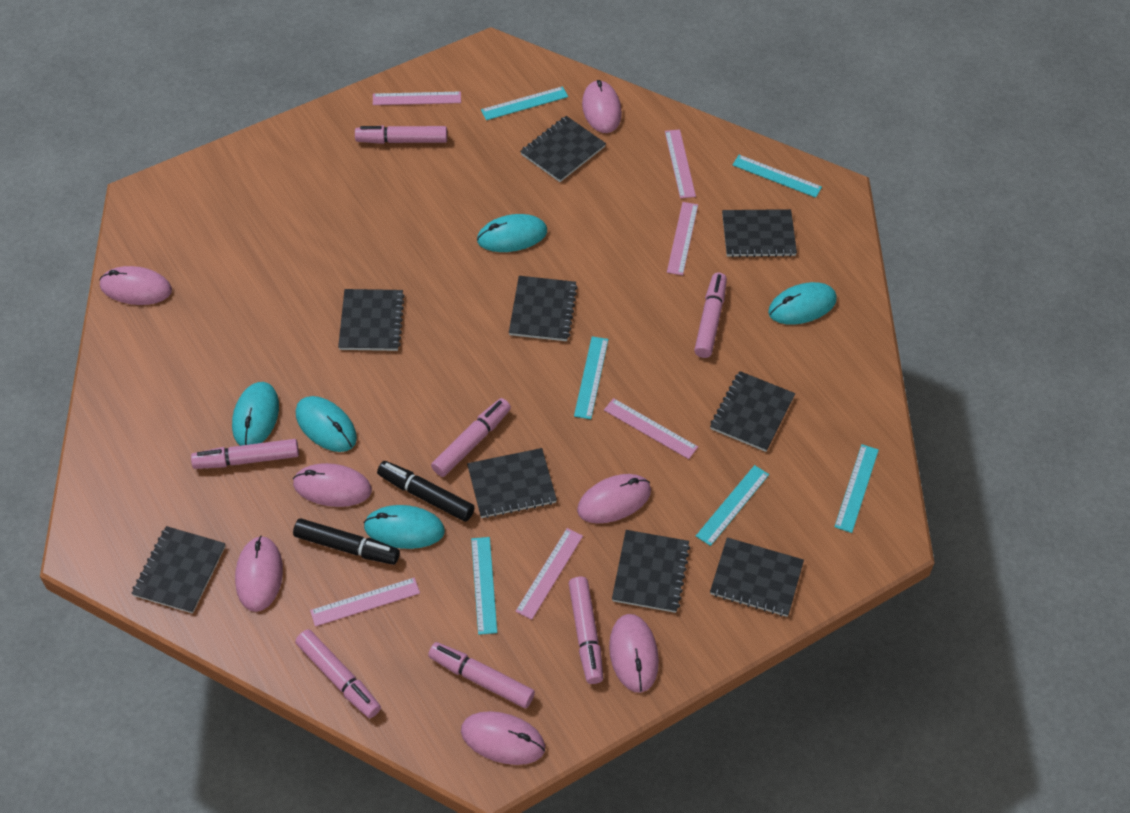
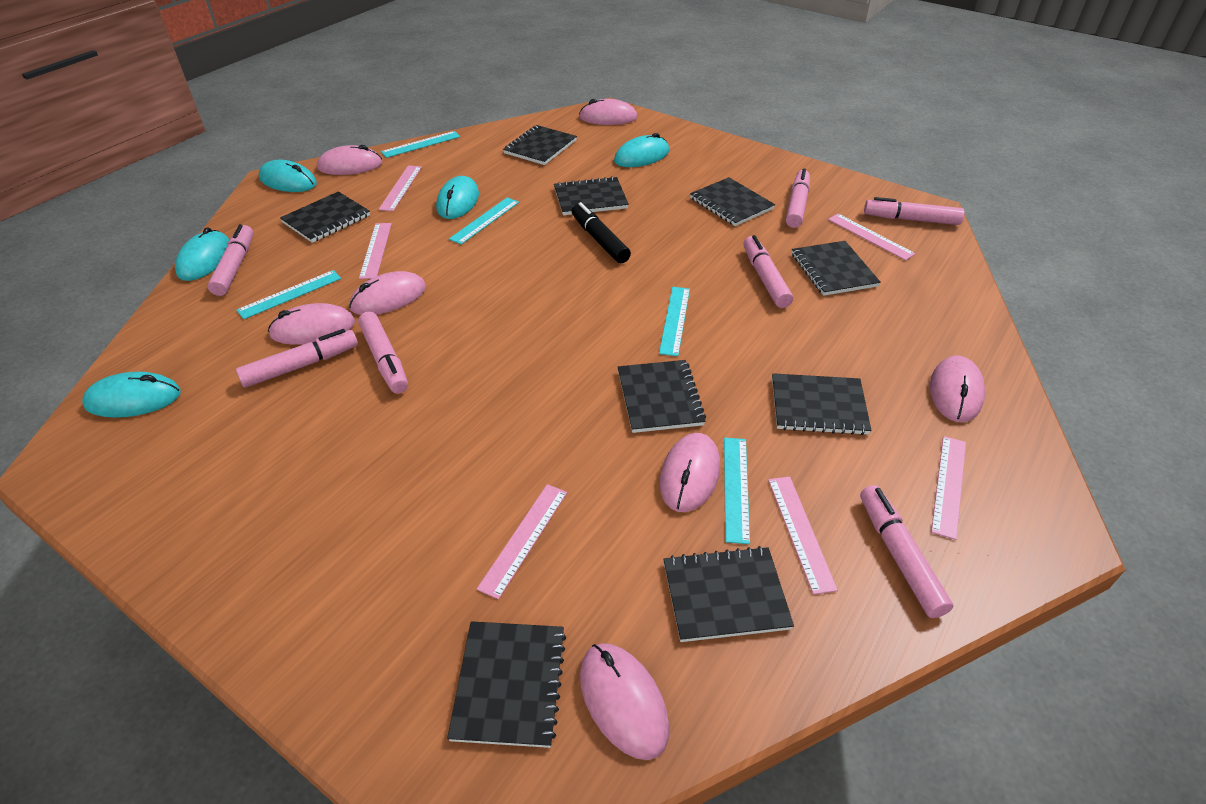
black marker: [293,519,400,565] [377,461,475,521] = 2 -> [572,202,631,263] = 1
turquoise ruler: [471,537,497,635] [481,86,568,120] [574,336,608,419] [696,465,769,546] [733,155,822,198] [834,444,879,533] = 6 -> [236,270,341,319] [381,131,460,158] [449,197,519,245] [659,287,690,356] [724,438,750,544] = 5

